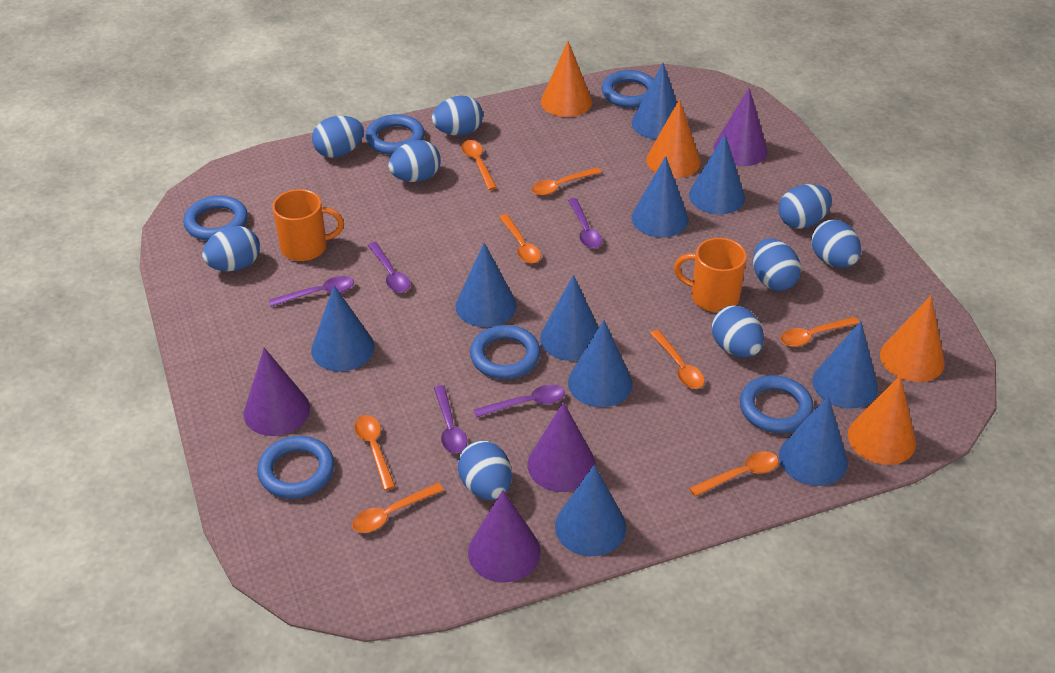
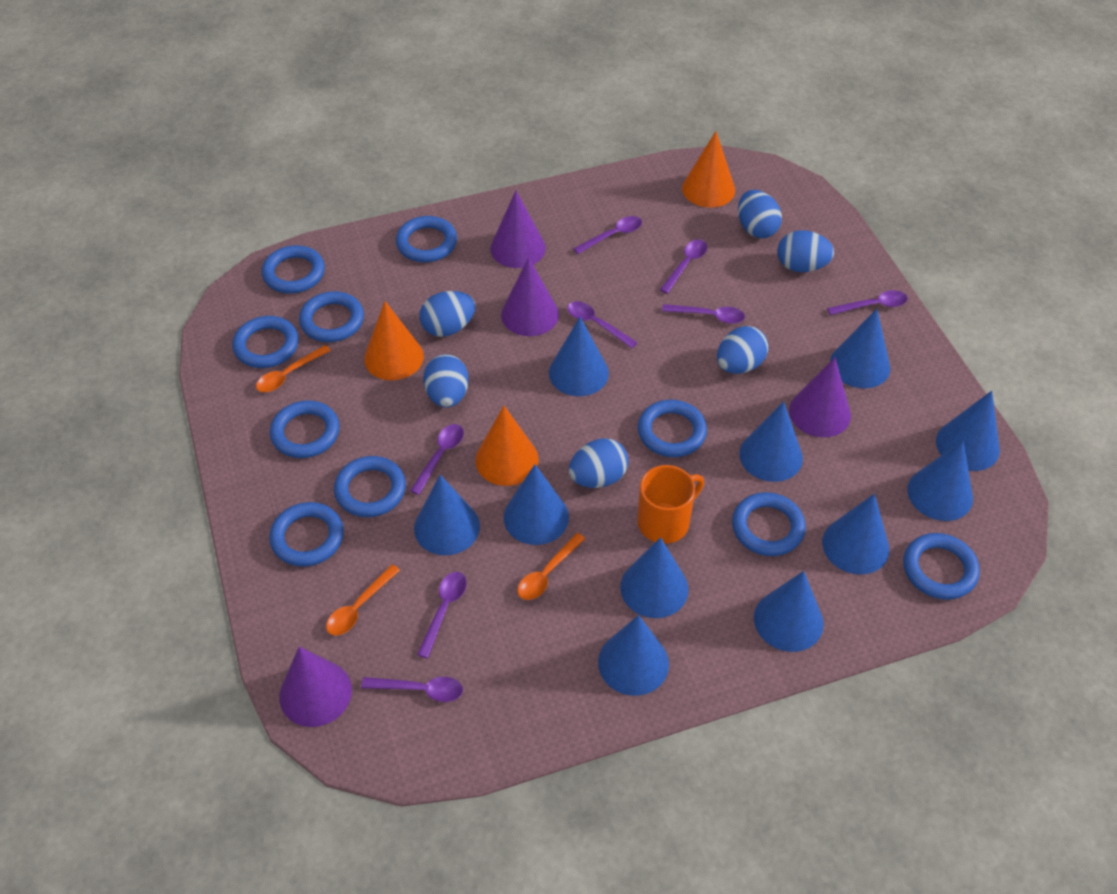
blue cone: [311,286,374,372] [456,243,517,327] [540,275,599,361] [555,464,626,556] [568,320,633,407] [632,63,677,139] [632,156,688,238] [689,134,745,215] [779,396,848,486] [812,321,878,409] = 10 -> [414,475,480,555] [504,464,569,545] [549,317,609,396] [598,615,669,696] [620,537,688,618] [739,401,803,482] [754,571,824,652] [822,494,889,575] [830,309,890,388] [907,440,973,521] [936,391,1000,471] = 11
blue egg: [202,226,260,271] [312,116,364,158] [388,140,441,182] [432,96,483,136] [458,440,512,500] [711,305,764,357] [753,238,801,291] [778,184,832,229] [811,220,861,268] = 9 -> [419,291,476,337] [423,354,469,408] [569,438,629,488] [717,326,769,374] [738,190,782,238] [777,230,834,272] = 6
blue ring: [183,195,248,241] [257,436,334,499] [366,114,425,155] [470,325,541,379] [602,70,654,108] [740,375,814,433] = 6 -> [232,316,299,368] [262,245,325,294] [269,502,344,567] [270,400,340,458] [299,291,364,342] [334,456,406,517] [396,216,457,262] [638,400,707,457] [732,492,806,556] [903,533,980,600] = 10
orange cone: [541,41,592,117] [646,99,701,178] [848,375,916,465] [880,296,945,382] = 4 -> [364,301,424,380] [475,406,539,486] [682,131,735,208] = 3
orange mug: [272,189,344,261] [674,238,747,312] = 2 -> [637,465,704,544] = 1
orange spoon: [352,483,444,533] [354,415,395,490] [461,140,497,190] [499,214,541,263] [531,167,602,196] [650,330,705,389] [689,451,779,497] [780,317,859,347] = 8 -> [256,345,331,392] [326,564,400,635] [517,533,585,600] = 3
purple spoon: [269,276,354,307] [368,242,410,292] [434,385,467,453] [474,385,565,418] [568,198,602,248] = 5 -> [361,677,463,702] [410,424,464,495] [417,572,467,658] [567,301,638,348] [573,216,642,254] [660,240,707,294] [662,304,745,324] [827,290,908,315] = 8

